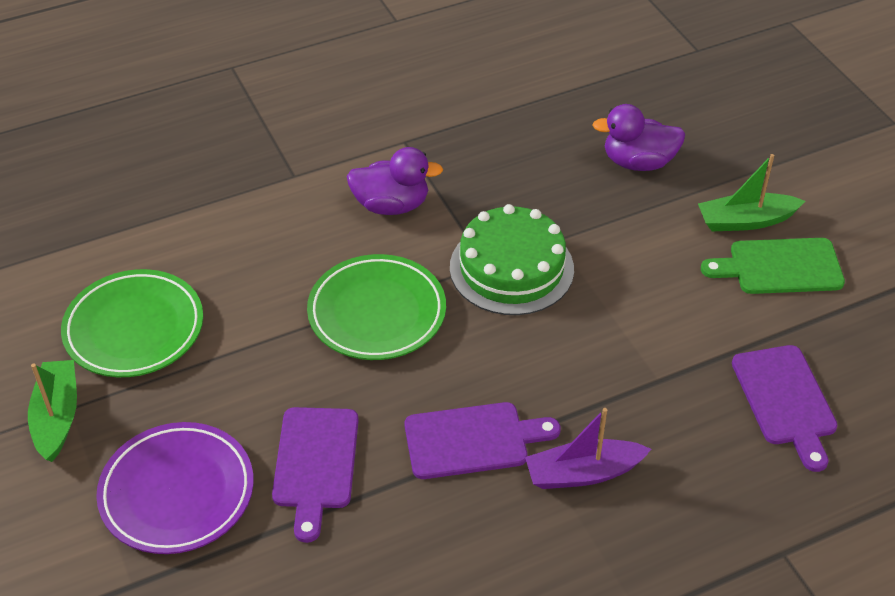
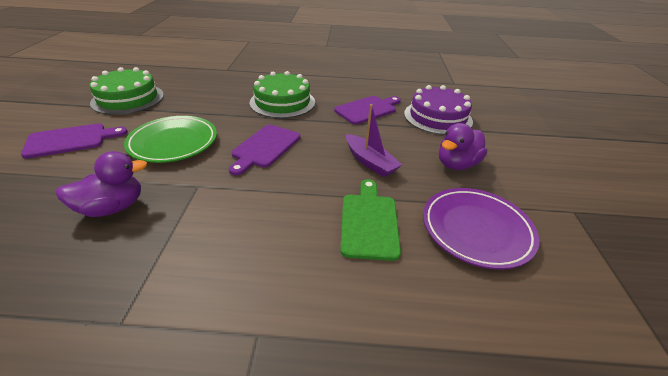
green boat: [28,360,77,462] [698,154,805,231] = 2 -> none = 0
green cake: [450,204,574,315] = 1 -> [90,67,164,115] [250,71,315,118] = 2
green plate: [61,269,203,377] [307,254,446,360] = 2 -> [124,116,217,163] = 1
purple cake: none = 0 -> [404,85,473,135] = 1

